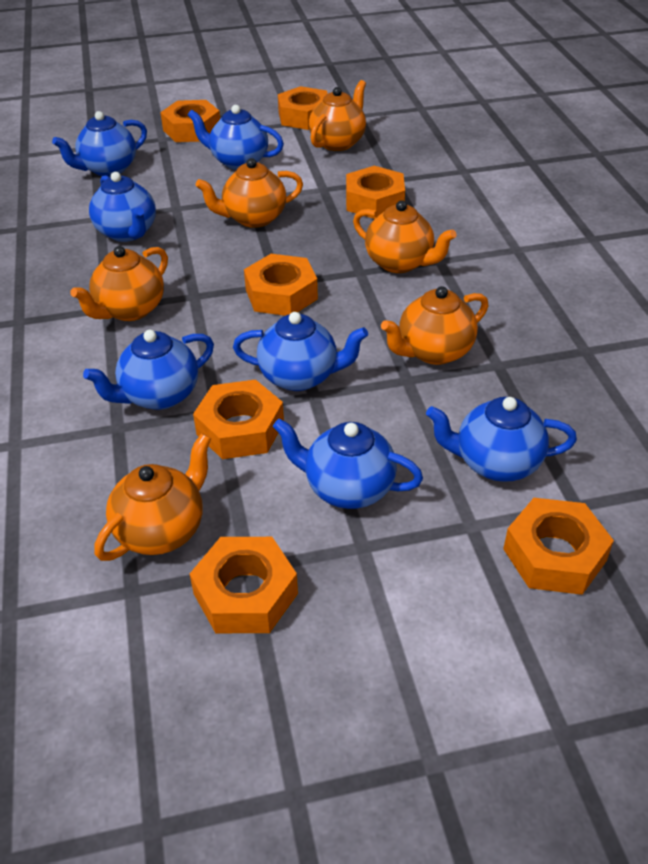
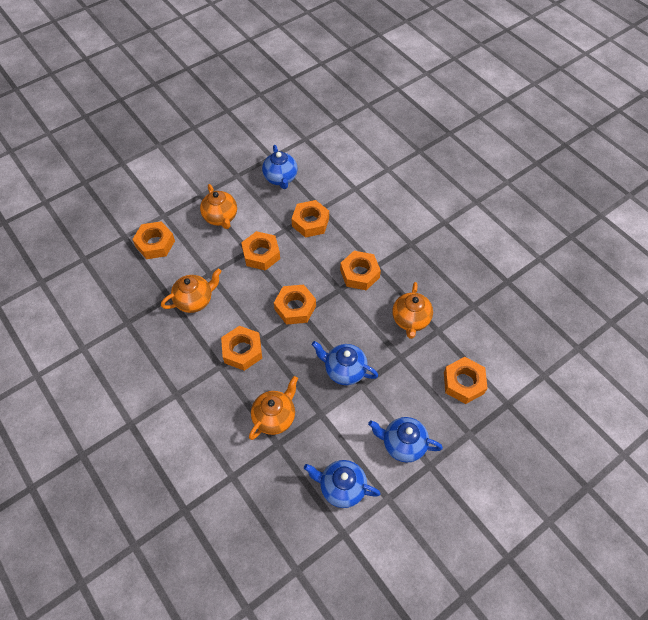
blue teapot: [52,111,147,177] [83,330,214,410] [89,172,156,242] [187,105,284,170] [233,312,368,391] [273,418,423,509] [426,397,577,482] = 7 -> [262,145,298,189] [304,460,381,508] [312,341,378,385] [368,417,443,462] = 4
orange teapot: [70,246,168,321] [94,433,211,561] [196,158,303,228] [309,80,366,151] [353,200,457,273] [381,286,489,365] = 6 -> [161,269,222,313] [200,184,237,229] [249,376,298,440] [392,282,433,339] = 4

